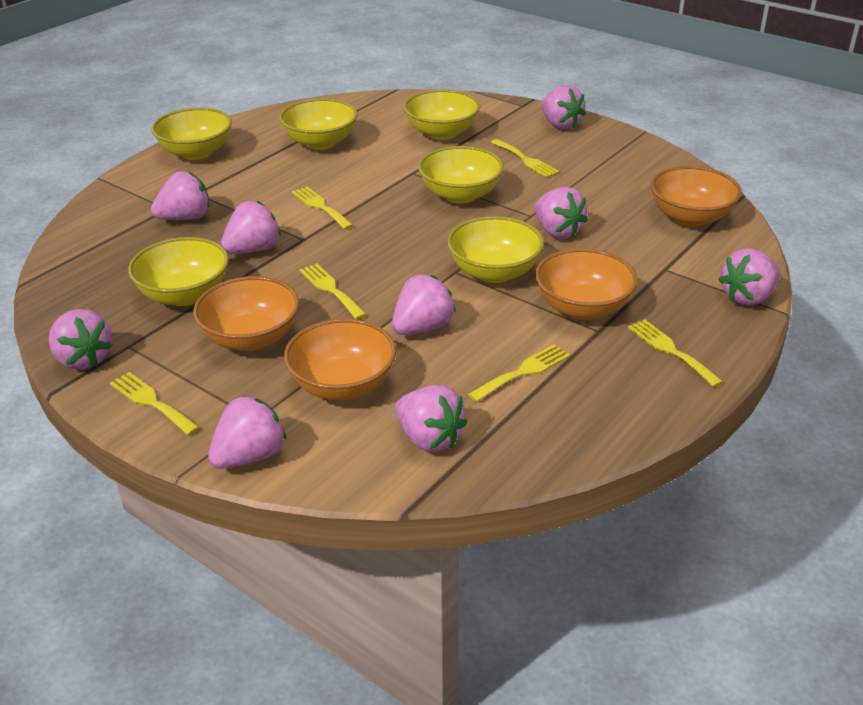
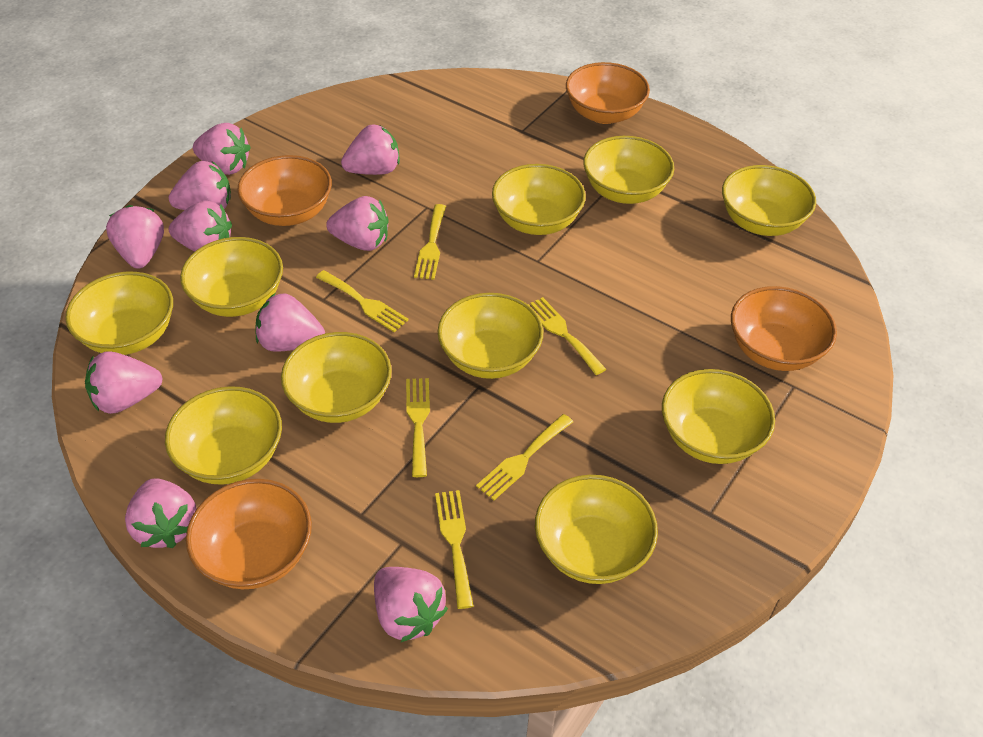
pink strawberry: [49,309,113,369] [151,171,210,220] [208,396,286,469] [221,201,281,254] [392,275,456,335] [395,385,467,452] [535,187,588,239] [541,85,586,130] [718,249,780,305] = 9 -> [85,351,163,414] [106,205,164,269] [125,478,197,548] [169,161,231,210] [169,201,232,252] [193,123,251,175] [255,294,325,352] [326,196,388,251] [341,124,400,175] [374,567,448,642] = 10
yellow bowl: [128,237,229,306] [152,108,232,160] [279,98,358,150] [403,89,480,140] [418,146,504,204] [447,216,544,283] = 6 -> [65,272,173,355] [165,386,282,485] [180,237,283,317] [281,332,392,423] [438,293,543,379] [492,164,586,235] [535,475,658,584] [583,136,674,204] [662,369,775,464] [722,165,816,236] = 10

